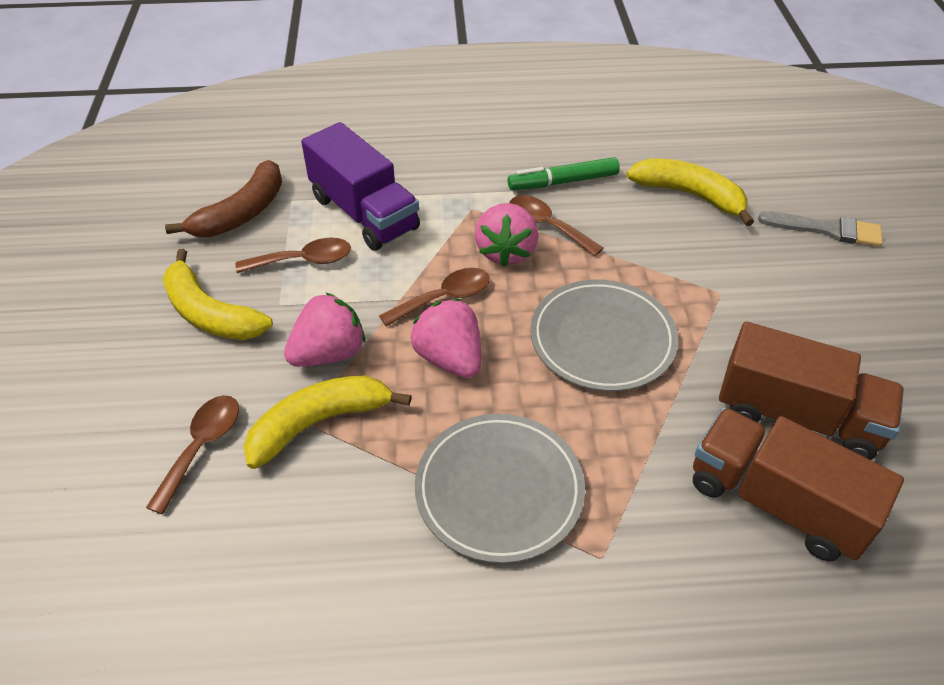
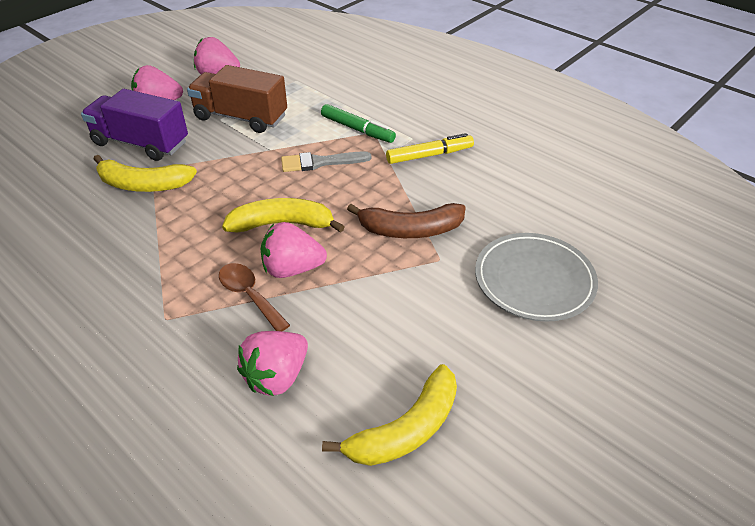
brown spoon: [146,395,239,514] [236,238,351,273] [379,268,490,327] [509,195,604,256] = 4 -> [219,263,290,331] = 1
brown truck: [693,407,904,561] [719,322,904,460] = 2 -> [187,65,287,133] = 1
grey plate: [415,414,585,564] [530,279,678,392] = 2 -> [475,233,598,322] = 1
pink strawberry: [284,292,365,367] [411,299,481,378] [475,203,538,267] = 3 -> [131,65,183,100] [194,37,240,74] [237,331,308,396] [261,222,327,278] = 4
yellow marker: none = 0 -> [386,133,474,164] = 1

